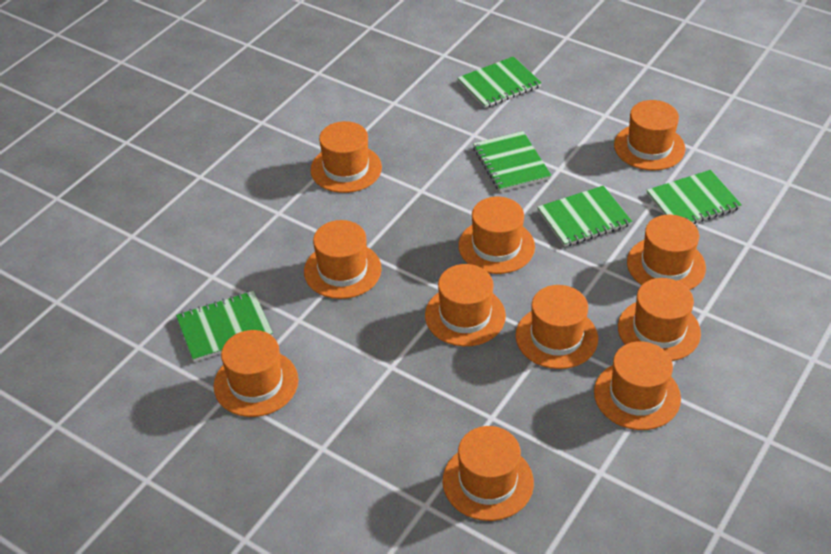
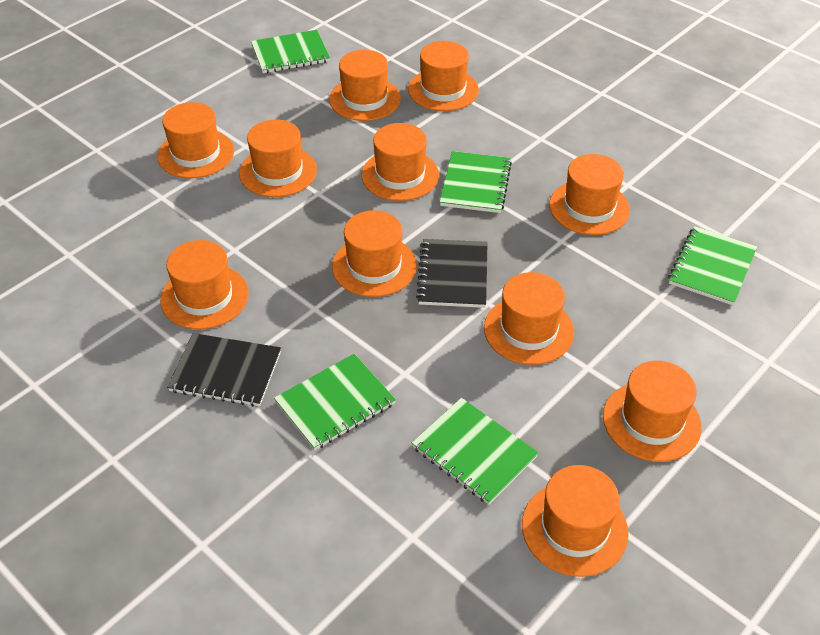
black notebook: none = 0 -> [167,333,281,407] [416,239,488,308] = 2

